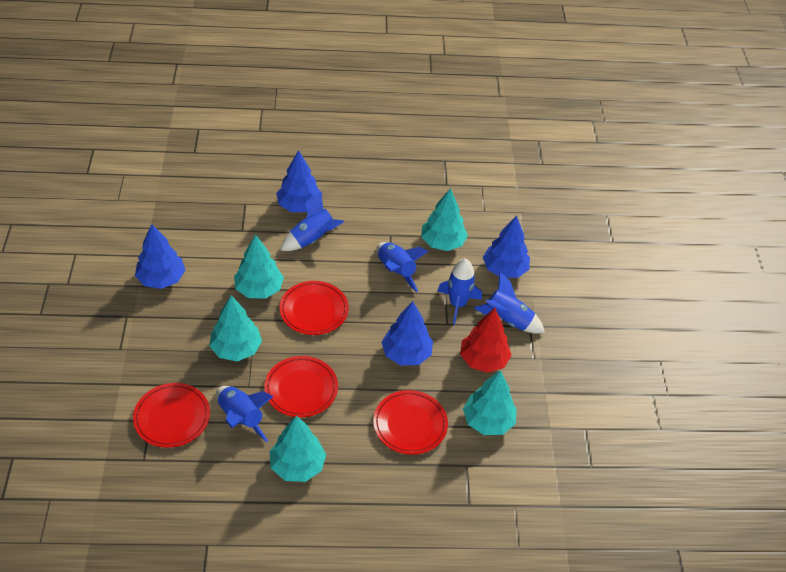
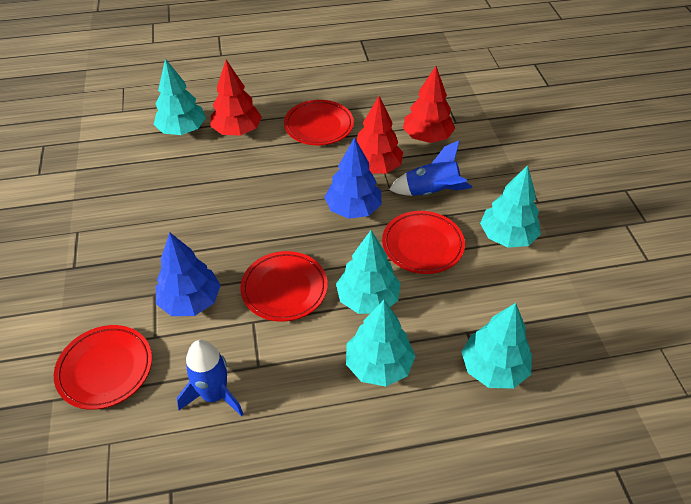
blue rocket: [216,386,274,442] [280,192,344,251] [377,242,429,292] [437,258,482,324] [474,272,545,334] = 5 -> [177,340,243,416] [389,140,472,196] = 2
blue tree: [135,224,185,289] [276,150,322,212] [382,301,433,365] [483,215,530,278] = 4 -> [156,232,221,316] [324,137,382,219] = 2
red tree: [460,308,512,373] = 1 -> [211,60,262,136] [356,96,403,174] [403,66,455,143] = 3

